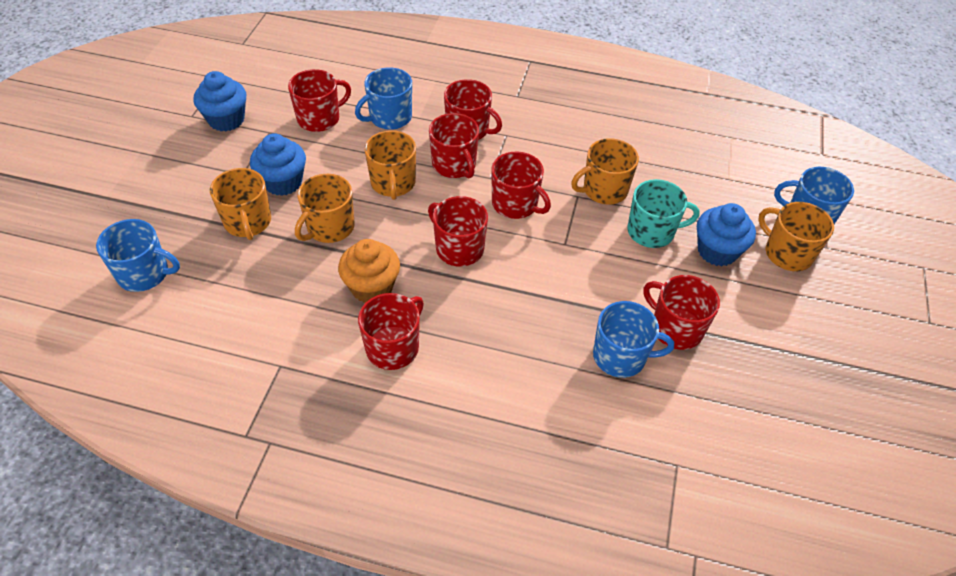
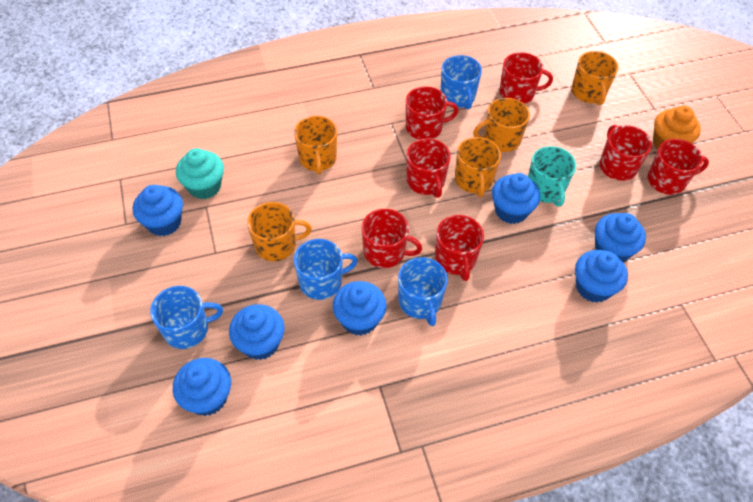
blue cupcake: [194,71,246,132] [250,133,306,196] [697,203,756,266] = 3 -> [133,185,183,236] [173,358,231,416] [229,304,285,360] [333,281,387,336] [492,173,540,224] [575,250,628,302] [595,213,646,262] = 7
turquoise cupcake: none = 0 -> [176,148,224,199] = 1

